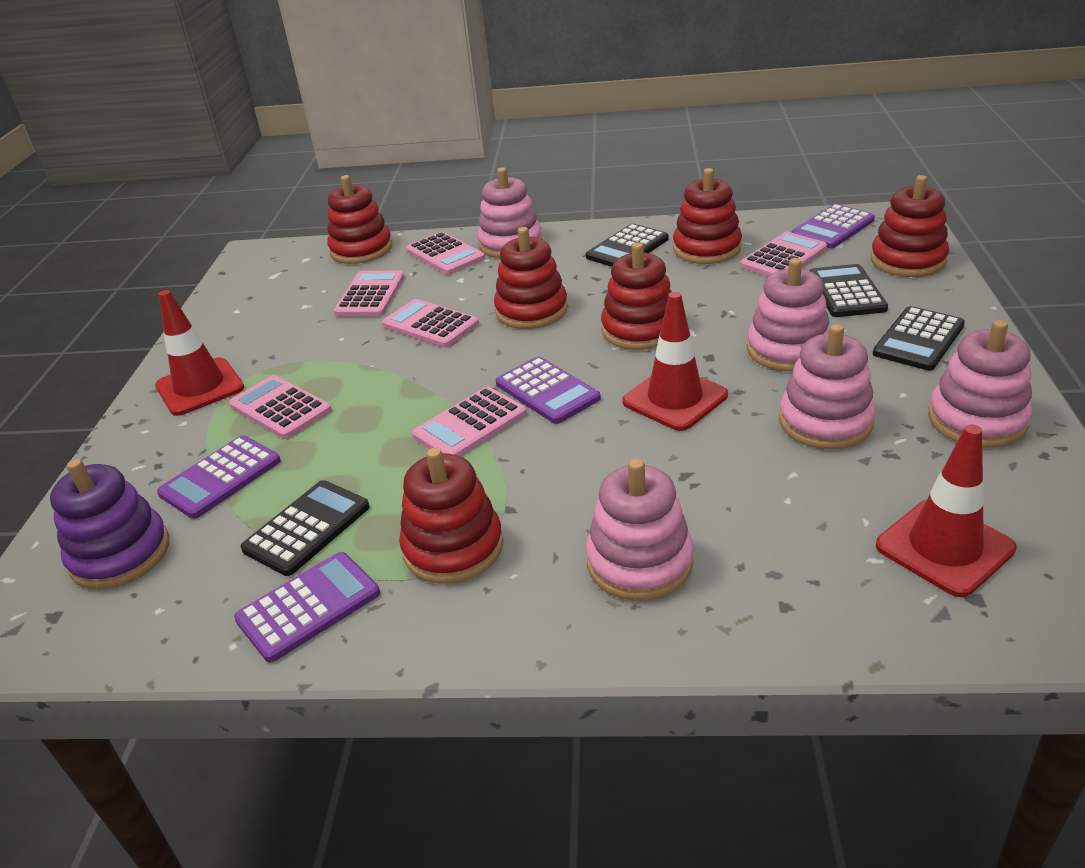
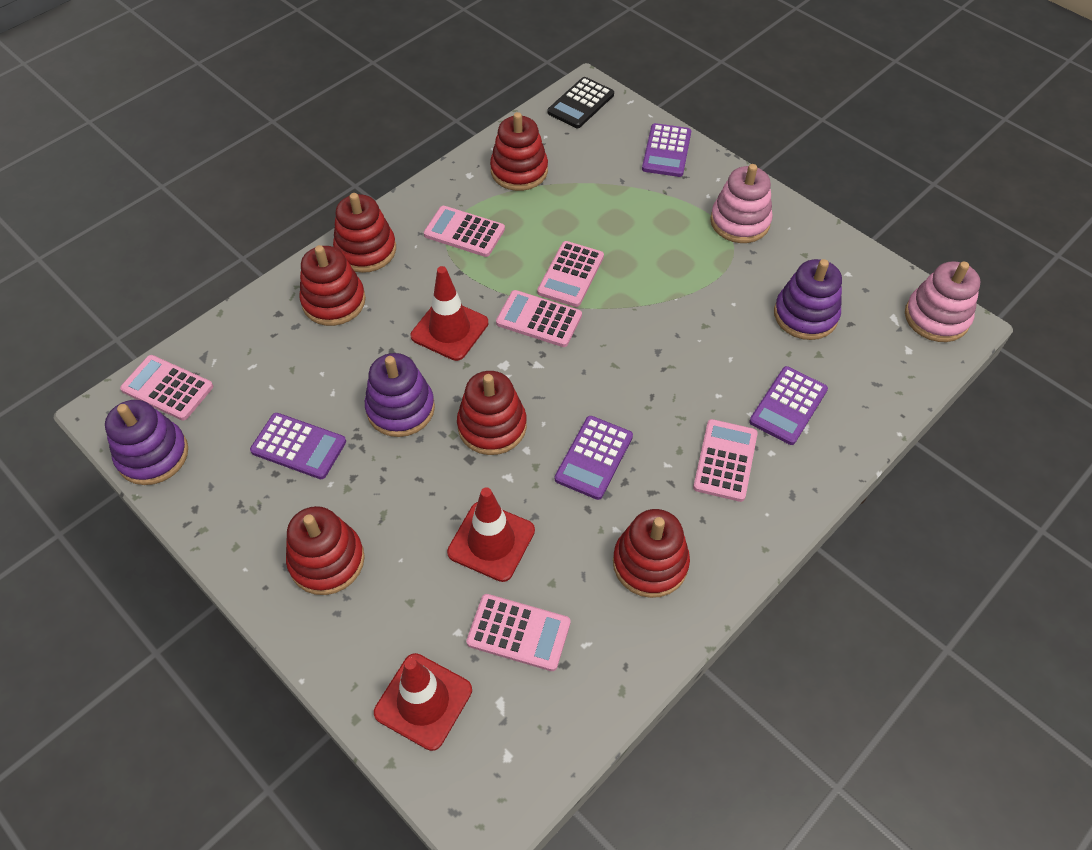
black calculator: [241,480,370,576] [586,224,668,267] [809,264,888,317] [873,306,965,371] = 4 -> [547,77,614,128] = 1
pink stacking toy: [477,167,543,258] [586,459,693,601] [747,258,830,372] [779,324,876,450] [928,320,1033,448] = 5 -> [710,164,773,243] [905,261,980,342] = 2
purple stacking toy: [50,459,169,590] = 1 -> [105,400,188,485] [365,353,435,437] [774,259,842,340] = 3

